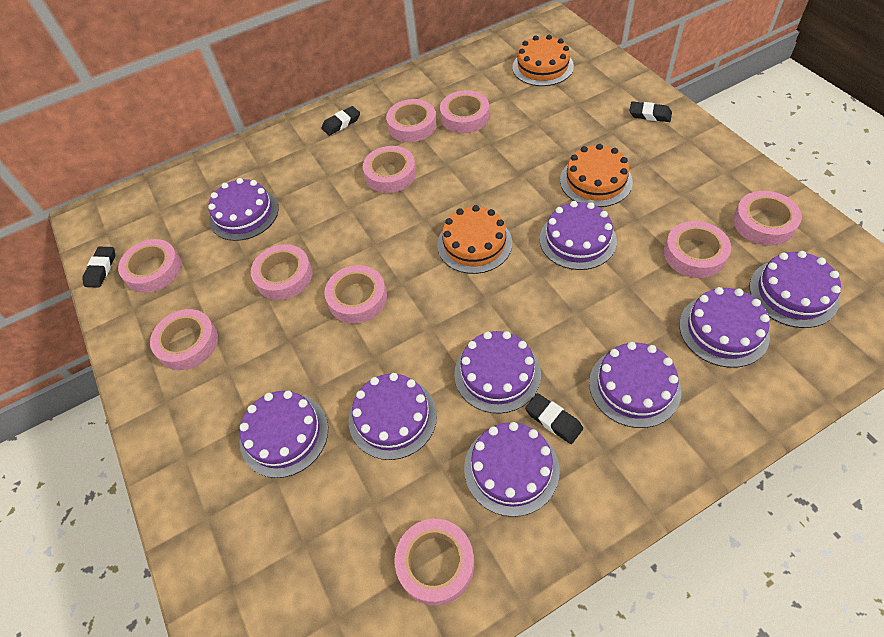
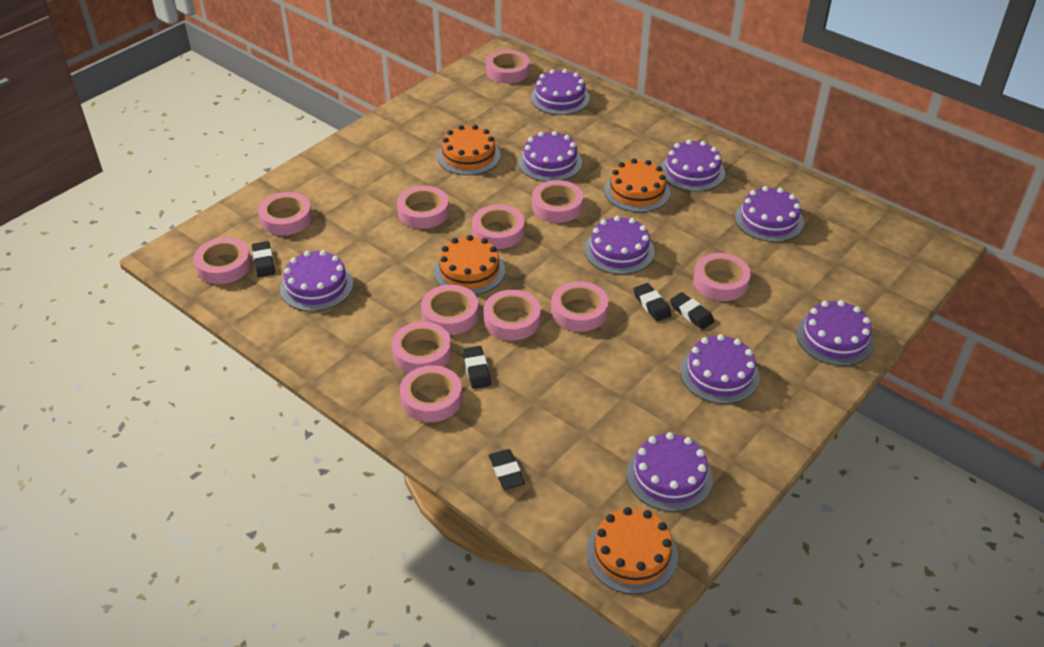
black eraser: [82,247,115,288] [321,106,360,136] [525,393,583,444] [629,101,672,122] = 4 -> [252,241,275,277] [463,346,491,389] [489,449,525,489] [633,283,671,321] [670,292,714,330] = 5
orange cake: [437,205,512,274] [512,35,574,86] [560,144,633,207] = 3 -> [434,235,505,295] [437,125,501,175] [586,507,678,594] [605,158,670,212] = 4
pink tape: [118,239,181,293] [150,309,218,370] [251,244,312,300] [324,265,387,323] [363,146,416,193] [386,99,437,142] [394,519,474,605] [440,90,489,133] [664,221,731,278] [733,191,802,246] = 10 -> [194,237,252,284] [258,192,312,235] [392,322,452,373] [397,186,449,229] [400,365,462,422] [421,285,479,335] [472,205,525,249] [483,290,541,341] [486,50,530,83] [532,180,583,223] [551,281,609,332] [693,253,751,301] = 12

